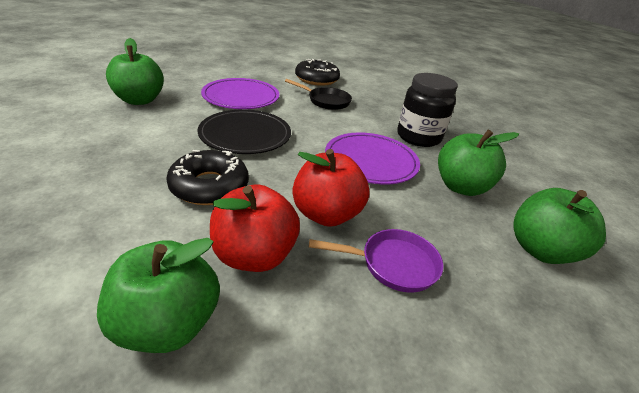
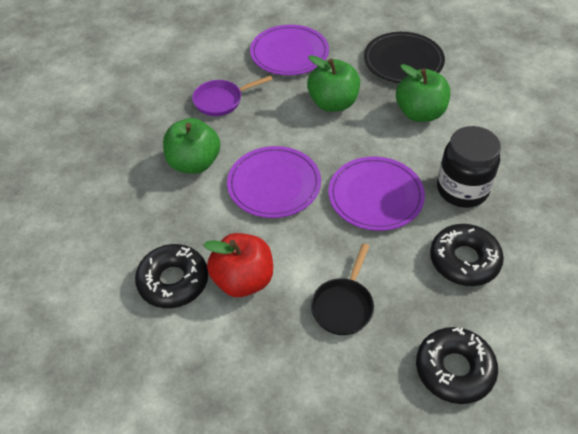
black donut: [166,150,249,205] [295,59,340,86] = 2 -> [135,244,208,308] [416,327,498,404] [430,224,504,286] = 3
green apple: [97,238,220,353] [106,38,164,105] [438,129,519,196] [513,188,606,264] = 4 -> [163,118,220,174] [307,55,360,112] [396,64,450,122] = 3
purple plate: [201,78,279,109] [325,132,420,184] = 2 -> [227,146,321,218] [250,25,329,75] [328,157,425,231] = 3
red apple: [210,185,300,272] [292,149,369,227] = 2 -> [203,233,273,297] = 1

